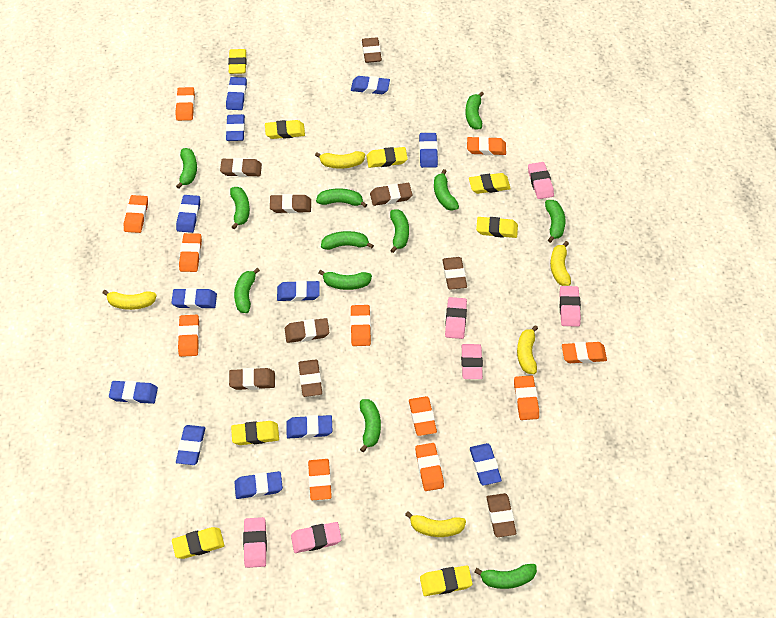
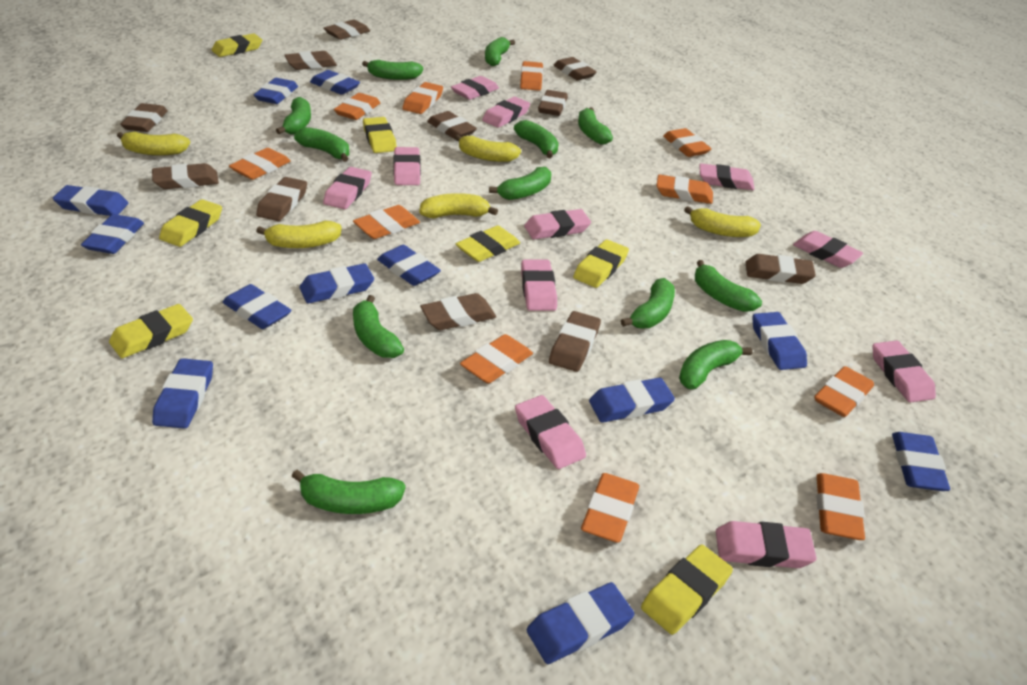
brown eraser: [220,158,262,177] [229,368,275,390] [270,194,311,213] [285,318,329,343] [298,359,322,397] [362,37,382,63] [370,183,412,206] [442,257,467,290] [487,493,516,537] = 9 -> [120,103,168,132] [152,163,219,189] [256,177,307,221] [284,51,337,70] [323,19,370,40] [420,293,496,330] [427,111,477,139] [538,90,568,116] [549,311,601,372] [554,57,597,80] [745,254,816,284] = 11
pink eraser: [243,517,267,568] [291,522,342,553] [445,297,467,339] [461,344,483,379] [528,162,554,199] [559,286,581,327] = 6 -> [323,167,372,209] [393,147,421,185] [451,76,499,100] [482,97,530,128] [515,395,586,469] [521,260,557,311] [524,209,591,239] [699,163,754,190] [716,521,817,568] [793,231,863,268] [872,341,936,403] = 11
yellow eraser: [172,527,224,559] [228,49,247,74] [231,421,279,445] [265,120,305,139] [367,147,408,168] [420,565,473,596] [469,173,511,194] [476,217,518,238] = 8 -> [109,304,193,358] [159,199,222,247] [211,33,262,57] [363,117,397,153] [456,226,520,262] [573,239,629,288] [641,545,733,635] = 7

